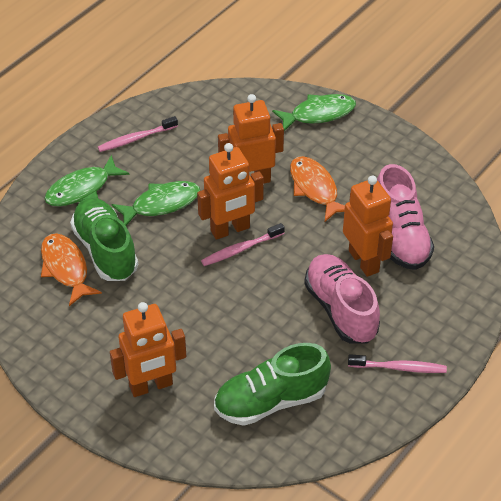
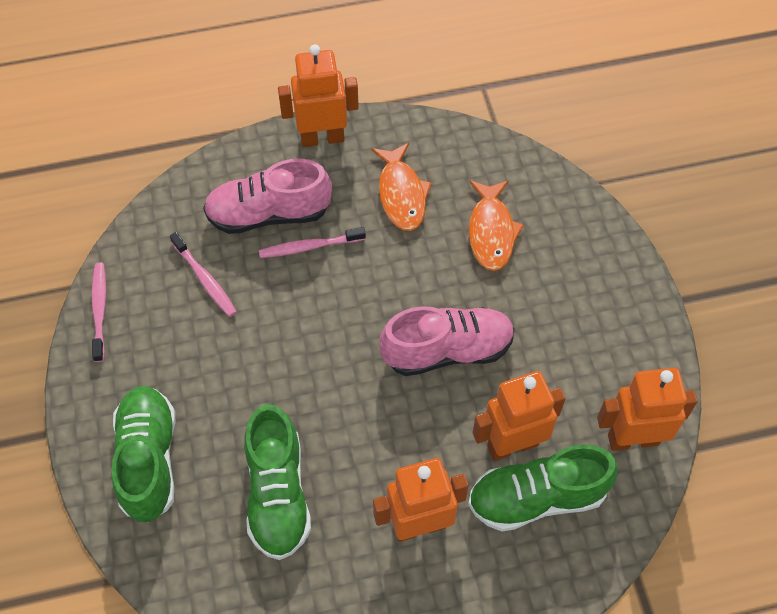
green fish: [44,155,129,206] [111,181,200,226] [272,94,356,131] = 3 -> none = 0
green shoe: [70,198,138,281] [214,343,331,426] = 2 -> [112,386,175,523] [244,404,311,560] [468,444,618,532] = 3

